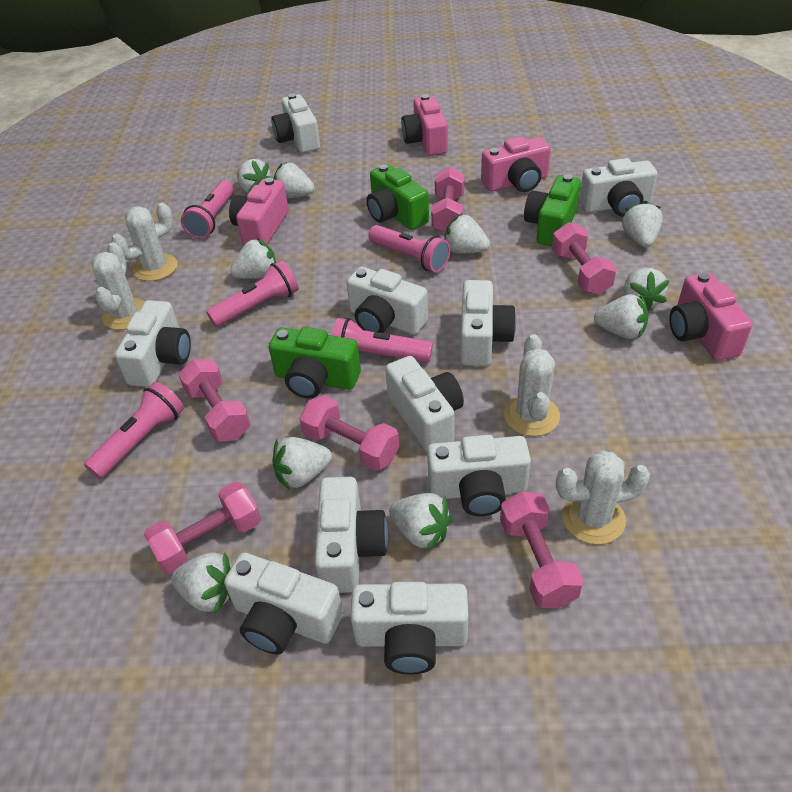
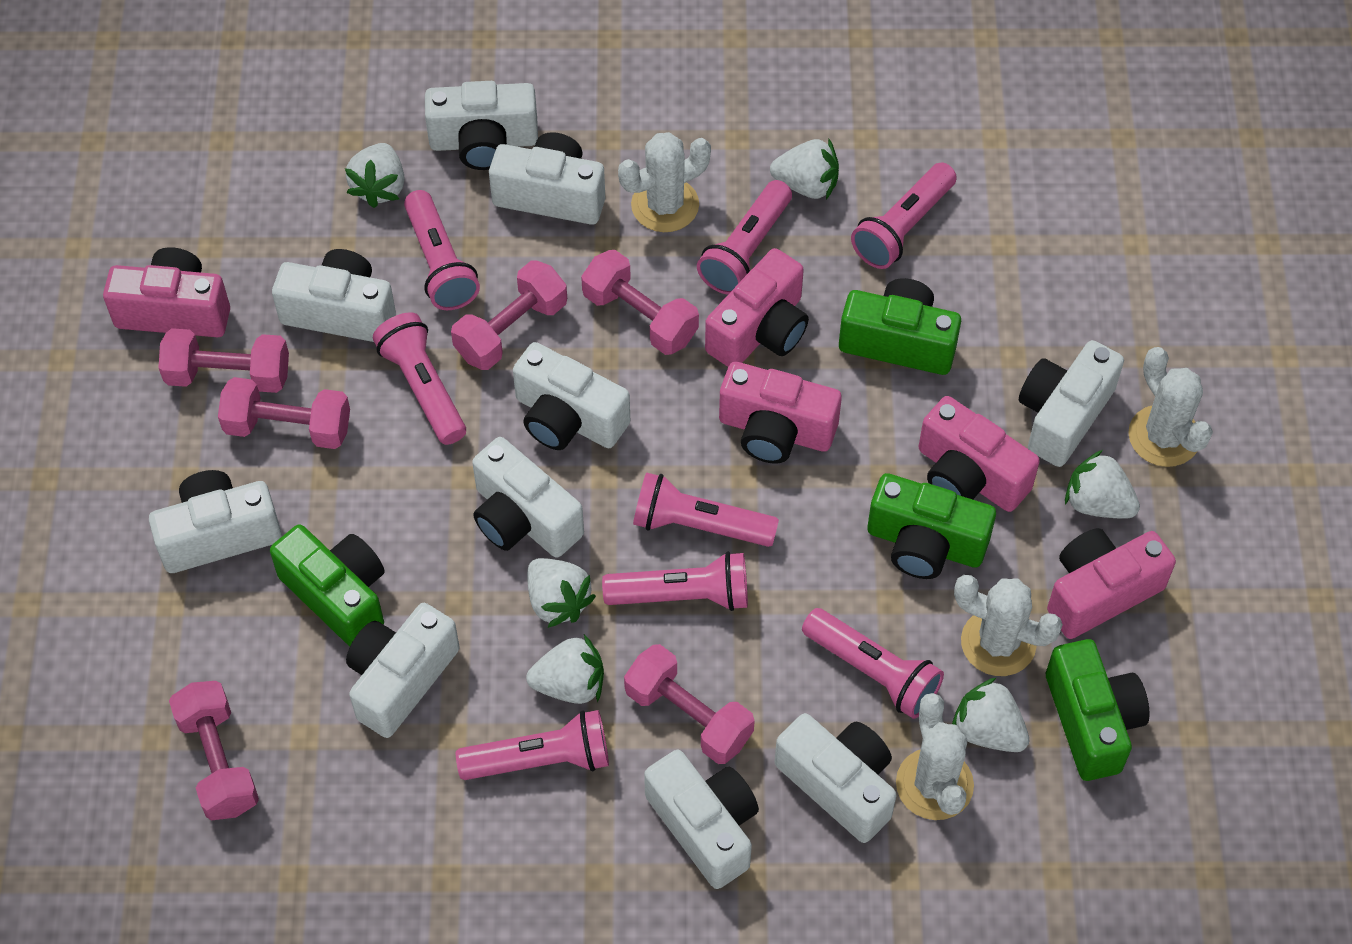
green camera: [269,327,361,399] [366,164,429,230] [524,174,581,247] = 3 -> [270,524,385,646] [839,278,961,375] [867,473,996,579] [1046,639,1150,781] = 4
pink camera: [229,177,289,246] [401,94,448,156] [481,136,551,192] [669,272,753,361] = 4 -> [103,247,230,337] [705,248,809,367] [719,362,842,464] [919,396,1040,512] [1047,528,1176,639] = 5
pink flashlight: [84,382,184,479] [181,180,234,239] [206,260,298,327] [332,318,433,362] [368,225,450,273] = 5 -> [373,312,466,445] [404,190,480,310] [456,710,609,780] [602,552,748,611] [633,472,779,547] [697,180,792,295] [802,608,944,719] [851,162,957,269] = 8
white strawberry: [171,552,232,614] [230,238,276,279] [237,159,273,193] [272,437,332,490] [274,162,315,198] [389,493,452,552] [444,214,490,254] [594,294,649,339] [621,201,663,248] [624,268,670,311] = 10 -> [345,143,404,208] [526,635,604,704] [527,558,596,628] [770,138,839,200] [952,677,1029,752] [1065,450,1140,519] = 6

